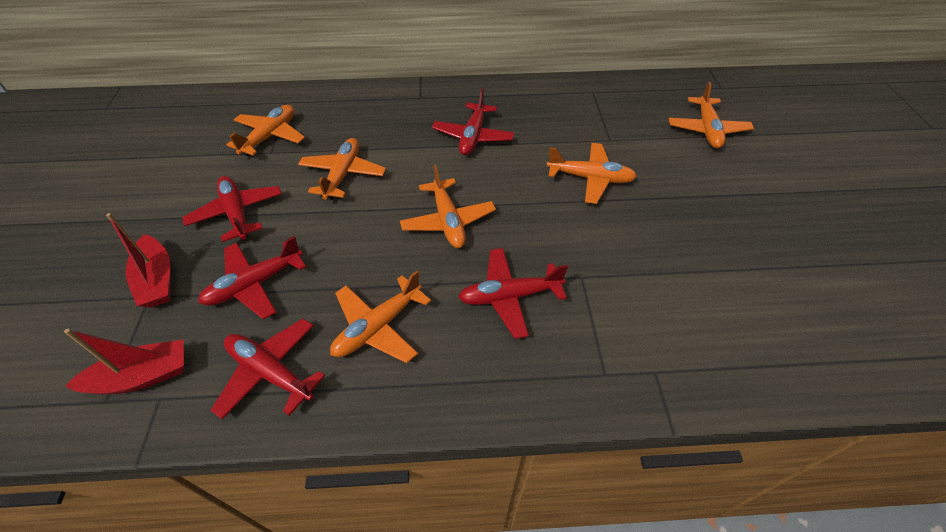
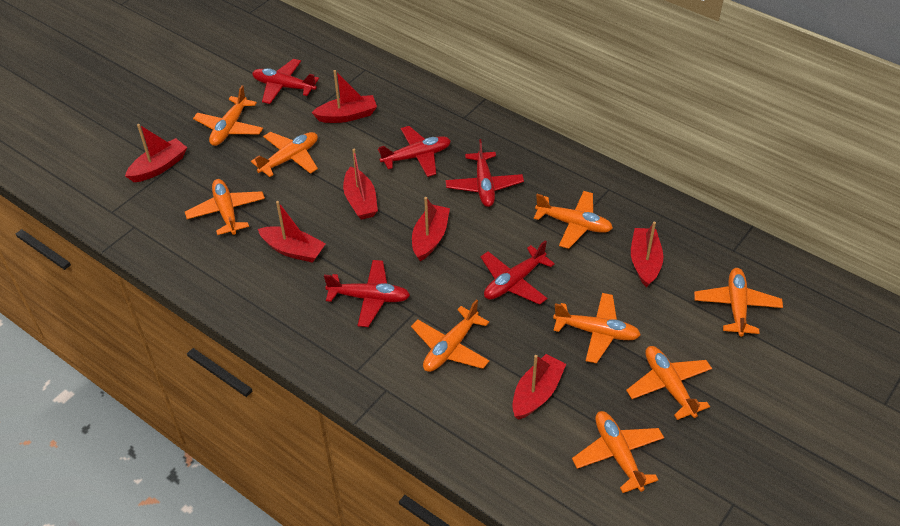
orange plane: [226,105,305,156] [298,138,386,200] [330,271,431,363] [400,165,496,248] [547,143,637,204] [669,82,754,148] = 6 -> [185,179,265,235] [193,85,263,146] [251,132,318,177] [411,300,490,372] [534,191,613,249] [553,293,641,363] [572,411,664,493] [626,346,712,420] [694,268,783,337] = 9
red boat: [64,329,184,394] [106,213,171,307] = 2 -> [125,124,187,182] [258,201,326,263] [312,70,377,123] [343,149,378,220] [412,197,450,261] [512,354,566,420] [631,222,663,288] = 7

